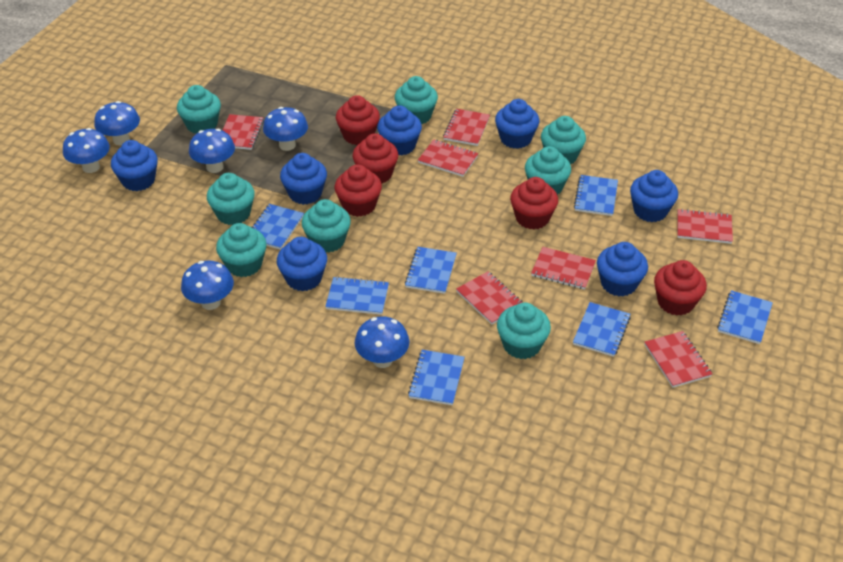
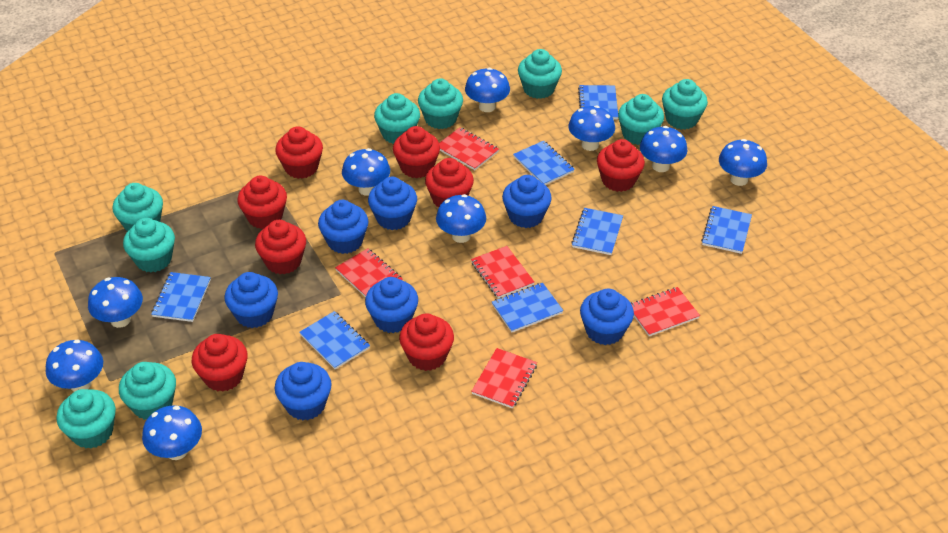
blue mushroom: [63,128,110,173] [94,101,140,145] [181,260,234,310] [189,129,235,173] [263,107,308,151] [355,316,410,368] = 6 -> [46,340,103,392] [88,277,143,328] [142,405,202,460] [342,148,390,196] [436,194,486,243] [465,68,510,112] [568,105,615,151] [640,126,687,172] [719,139,767,186] = 9
red cupcake: [335,164,382,217] [336,95,380,145] [352,133,398,184] [510,177,558,229] [654,260,707,316] = 5 -> [192,334,248,392] [237,176,287,229] [255,220,306,274] [275,126,323,179] [393,126,440,178] [399,313,454,371] [425,158,474,207] [597,139,645,192] = 8
red notebook: [222,114,264,150] [418,140,479,177] [443,109,490,146] [456,271,523,325] [531,247,596,290] [644,331,712,388] [677,209,733,244] = 7 -> [335,248,403,297] [439,127,499,170] [471,246,534,298] [471,348,537,409] [631,287,700,336] = 5
turquoise cupcake: [177,85,221,134] [207,173,255,225] [216,223,267,277] [302,199,351,253] [395,76,438,124] [497,302,551,359] [525,146,571,195] [541,116,586,165] = 8 -> [56,389,116,449] [113,183,163,232] [119,362,176,420] [123,218,175,272] [374,93,420,144] [418,78,463,129] [518,49,562,99] [618,94,664,145] [662,79,708,130] = 9

